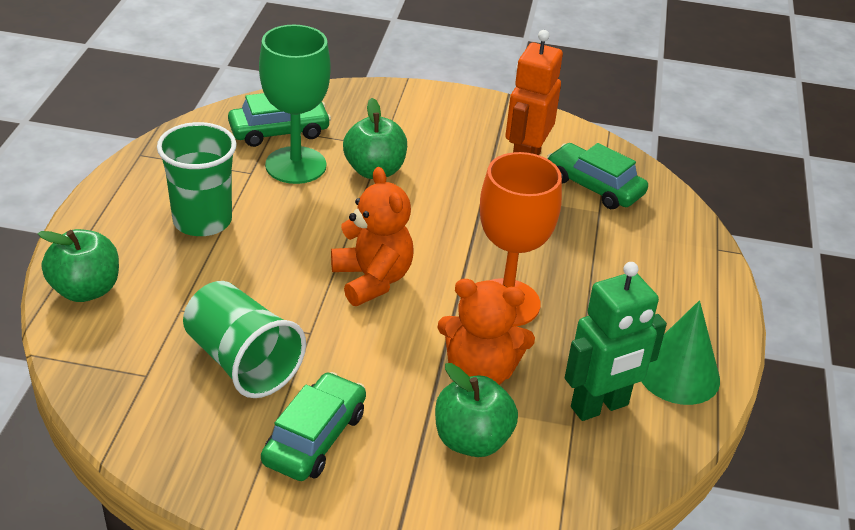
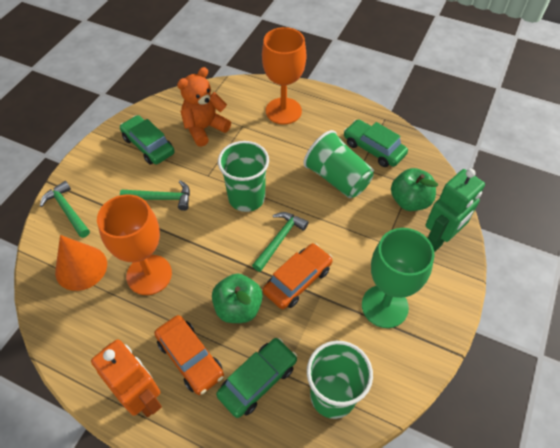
green apple: [38,229,119,302] [343,98,407,179] [435,363,518,457] = 3 -> [212,274,263,323] [391,168,438,211] = 2
green cone: [641,300,720,405] = 1 -> none = 0
green cup: [157,122,237,236] [183,281,306,398] = 2 -> [218,141,269,212] [303,130,374,198] [307,341,373,419] = 3
green hammer: none = 0 -> [40,181,90,238] [120,180,190,211] [252,212,309,272] = 3
orange car: none = 0 -> [154,315,224,395] [263,243,333,309] = 2
orange cone: none = 0 -> [55,235,107,291] = 1
orange goblet: [480,152,562,327] = 1 -> [97,194,172,295] [262,27,306,125] = 2
orange teddy bear: [331,167,414,306] [437,279,535,385] = 2 -> [177,67,231,147] = 1

